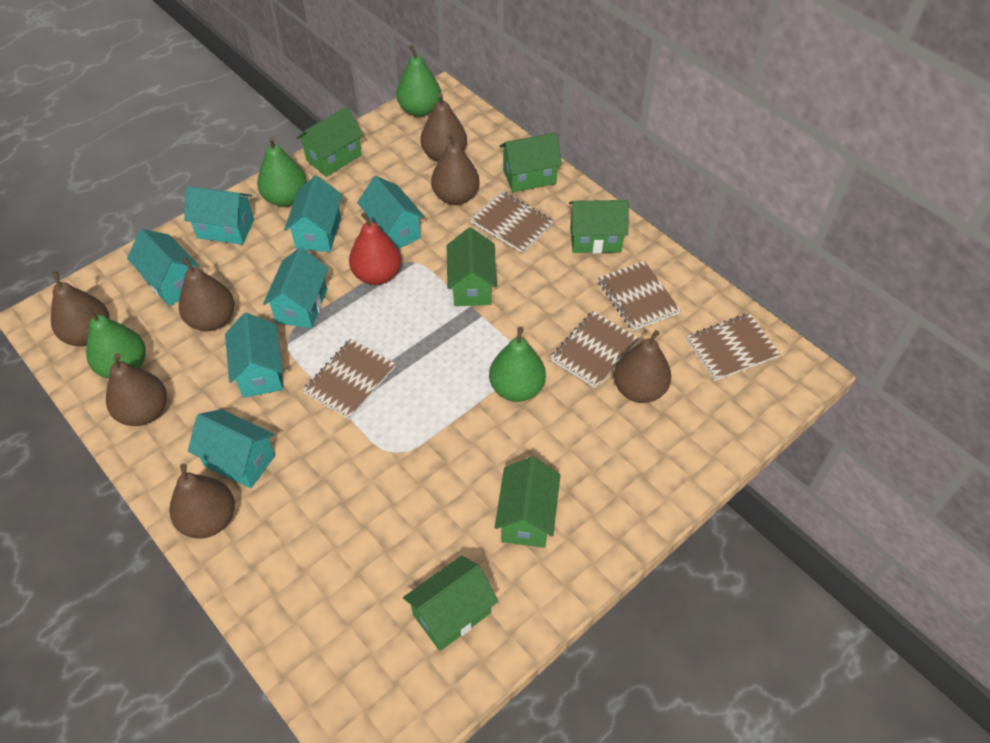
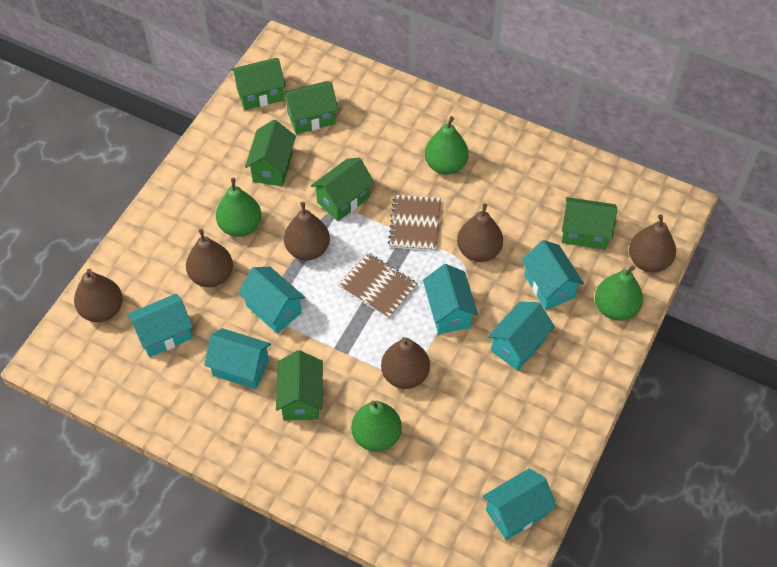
brown notebook: [302,339,396,419] [470,191,554,253] [550,311,639,389] [598,261,681,331] [686,313,780,381] = 5 -> [338,252,418,319] [388,195,441,251] = 2
brown pear: [51,271,109,346] [106,353,167,426] [170,464,235,539] [179,258,234,331] [420,93,467,162] [431,133,480,205] [614,330,671,403] = 7 -> [74,269,122,322] [186,229,233,287] [284,202,330,261] [381,337,430,389] [457,203,503,262] [629,214,676,272] = 6
red pear: [349,212,401,285] = 1 -> none = 0

